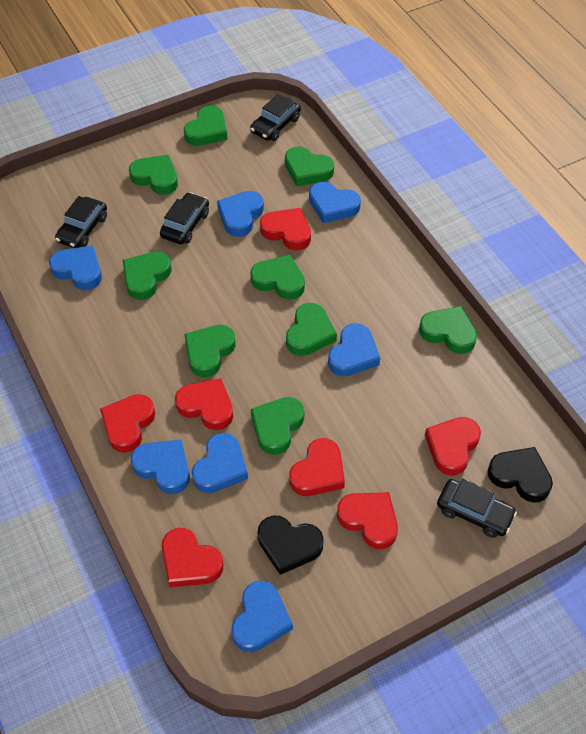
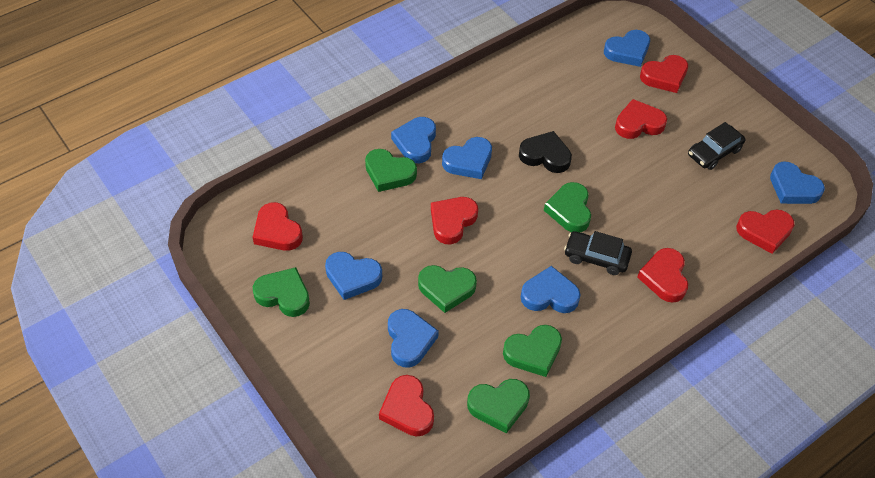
black car: [55,196,107,248] [160,192,209,244] [250,94,301,141] [437,479,517,538] = 4 -> [564,231,632,275] [688,122,745,170] = 2
black heart: [257,515,324,575] [487,447,553,503] = 2 -> [519,131,572,173] = 1
green heart: [123,252,172,300] [129,155,178,195] [184,106,228,146] [184,325,236,377] [250,254,305,300] [251,397,304,455] [285,147,334,186] [286,303,337,356] [419,306,477,354] = 9 -> [253,267,310,317] [365,149,417,192] [418,265,477,313] [467,379,530,433] [503,325,562,377] [544,182,591,233] = 6

